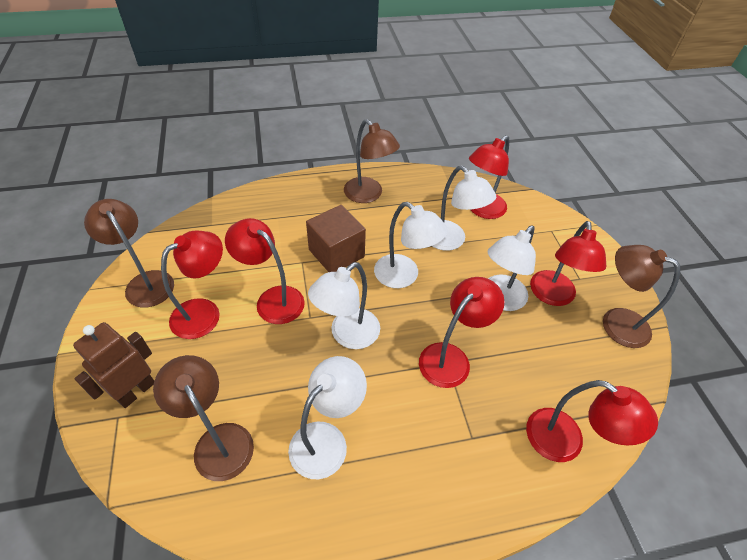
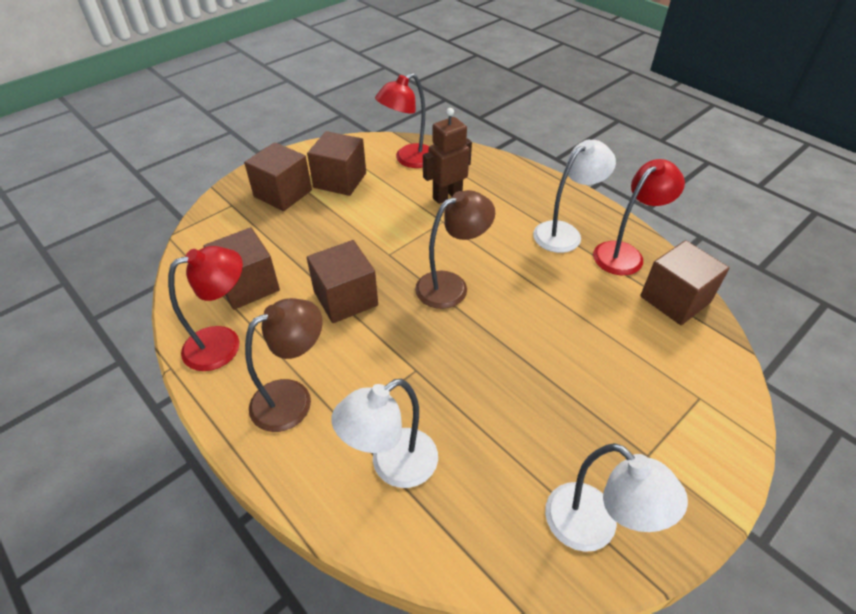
brown cube: [306,205,366,272] = 1 -> [204,227,280,310] [244,142,312,211] [307,131,366,196] [307,240,378,323] [640,240,730,325] = 5
brown lamp: [84,199,174,308] [153,355,254,481] [344,119,400,203] [603,245,680,348] = 4 -> [245,298,323,432] [415,190,495,309] = 2
red lamp: [161,230,223,339] [225,218,305,324] [419,277,504,388] [469,135,509,219] [526,380,658,462] [530,221,606,306] = 6 -> [168,246,243,371] [375,73,429,168] [593,159,685,275] = 3
white lamp: [288,356,367,479] [308,262,380,349] [374,202,448,288] [432,166,496,251] [488,225,536,311] = 5 -> [332,379,438,488] [533,140,616,253] [545,443,688,552] = 3

